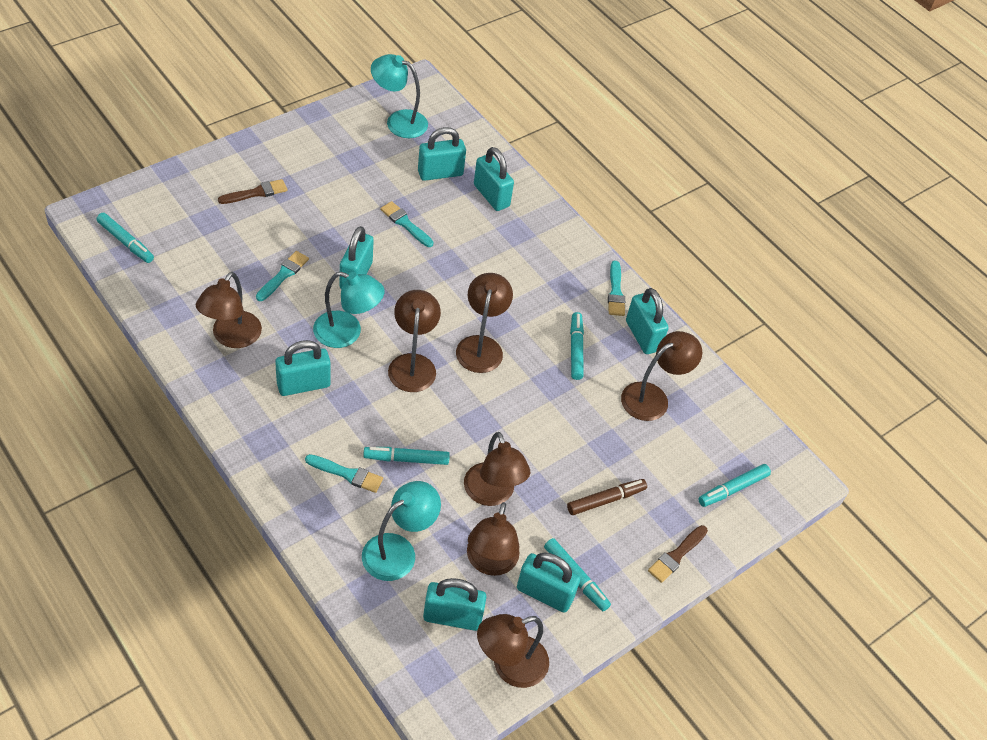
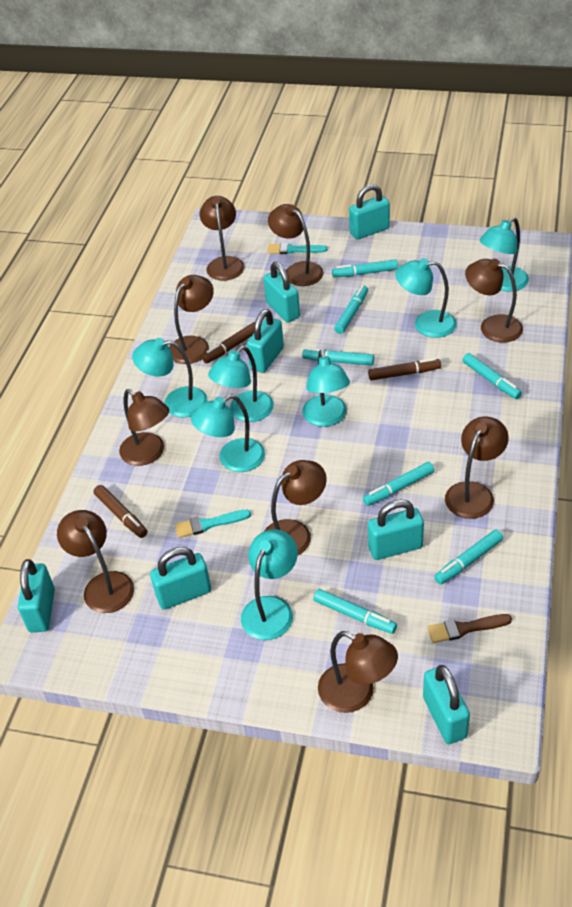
brown brush: [218,179,287,204] [648,525,708,583] = 2 -> [427,614,512,643] = 1
brown lamp: [196,272,262,348] [388,290,441,392] [456,273,513,373] [464,432,530,506] [467,502,519,576] [477,614,549,688] [621,331,702,421] = 7 -> [57,510,134,613] [119,389,170,466] [169,275,214,364] [200,196,244,281] [265,460,327,555] [268,204,324,286] [318,631,398,713] [445,417,509,519] [465,259,523,343] = 9
brown marker: [567,479,647,515] = 1 -> [94,485,148,538] [202,322,255,364] [368,358,441,380] = 3
turquoise brush: [256,251,309,301] [305,454,383,493] [380,201,434,247] [608,261,625,316] = 4 -> [175,510,251,538] [268,243,328,254] = 2
turquoise lamp: [313,272,385,348] [362,481,441,581] [371,54,428,138] = 3 -> [132,338,208,418] [191,394,265,472] [208,346,274,422] [241,529,298,640] [302,350,350,427] [395,258,457,338] [480,217,529,292] = 7
turquoise marker: [96,213,154,263] [363,447,450,465] [544,538,611,611] [570,312,584,380] [698,464,771,507] = 5 -> [302,348,374,366] [313,589,397,634] [332,259,398,277] [334,285,368,334] [363,462,434,506] [434,530,503,585] [463,353,522,399] = 7

